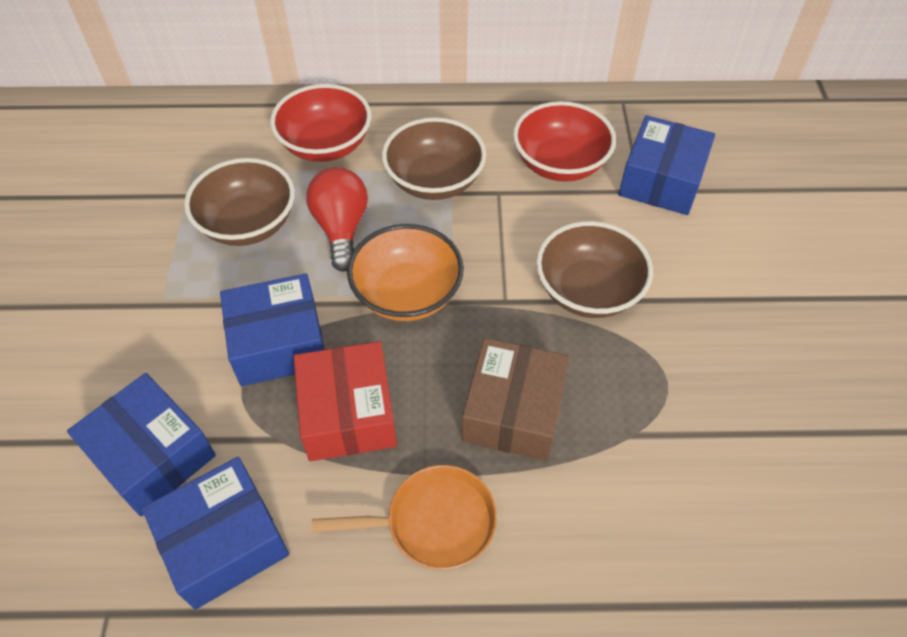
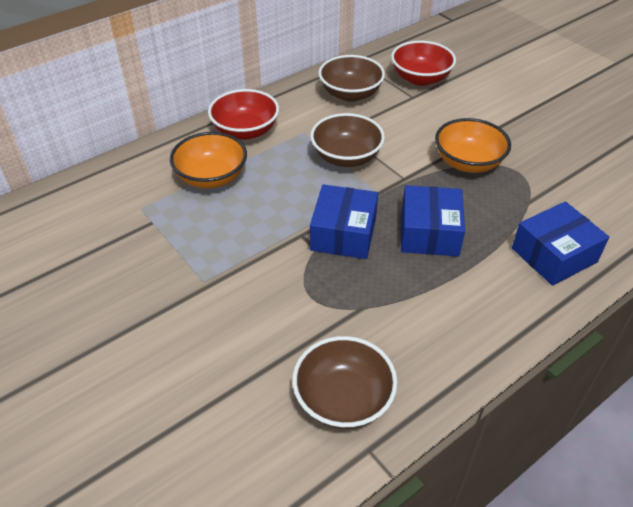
blue box: [67,373,216,517] [142,457,289,610] [220,273,325,386] [619,115,715,215] = 4 -> [310,184,378,259] [401,185,465,256] [512,201,609,286] = 3
brown box: [462,338,570,461] = 1 -> none = 0
orange bowl: [347,224,464,321] = 1 -> [170,132,247,189] [435,118,511,173] = 2
orange pan: [312,465,497,570] = 1 -> none = 0
red box: [294,341,397,461] = 1 -> none = 0
red light bulb: [306,167,368,272] = 1 -> none = 0

